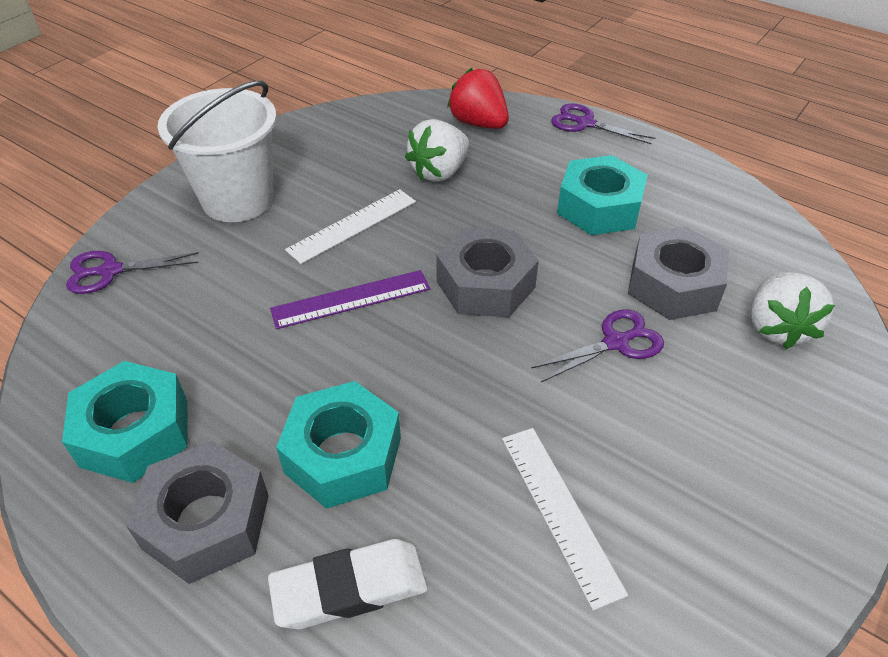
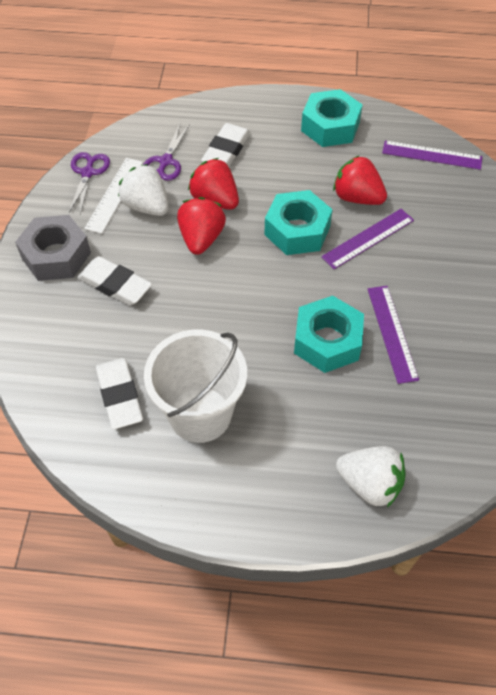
grey nut: [126,441,269,584] [436,227,539,317] [628,226,729,320] = 3 -> [15,215,91,281] = 1
purple ruler: [270,270,430,329] = 1 -> [321,209,414,269] [368,286,419,384] [382,141,482,170] = 3
purple scissors: [66,251,199,294] [531,309,664,382] [551,103,655,144] = 3 -> [69,152,110,214] [143,124,190,181] = 2
red strawberry: [447,68,509,129] = 1 -> [177,197,226,255] [188,158,239,210] [333,155,387,205] = 3
white eraser: [268,539,428,629] = 1 -> [77,256,152,305] [96,358,143,429] [201,123,250,167] = 3
white ruler: [285,189,416,264] [502,428,628,610] = 2 -> [84,158,143,234] = 1

